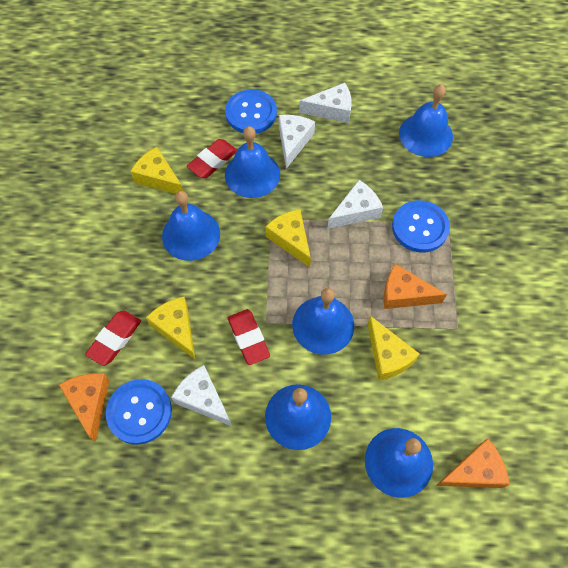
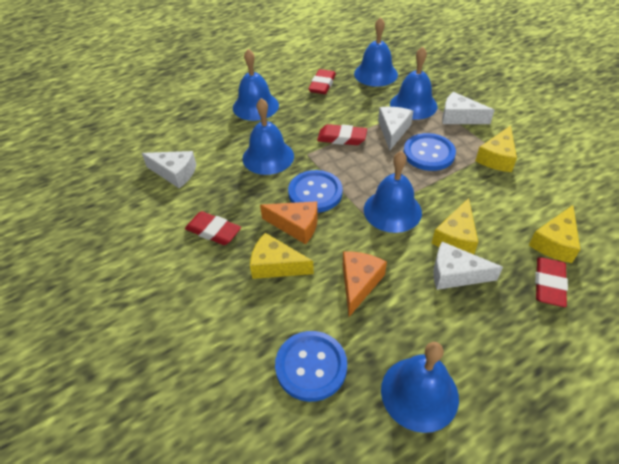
orange cheese: [59,373,110,442] [384,264,447,309] [436,438,510,488] = 3 -> [260,201,318,244] [343,252,387,317] = 2
red eraser: [85,310,141,366] [187,139,237,178] [228,309,270,365] = 3 -> [185,211,241,245] [308,69,336,94] [317,124,367,145] [535,257,568,307] = 4

